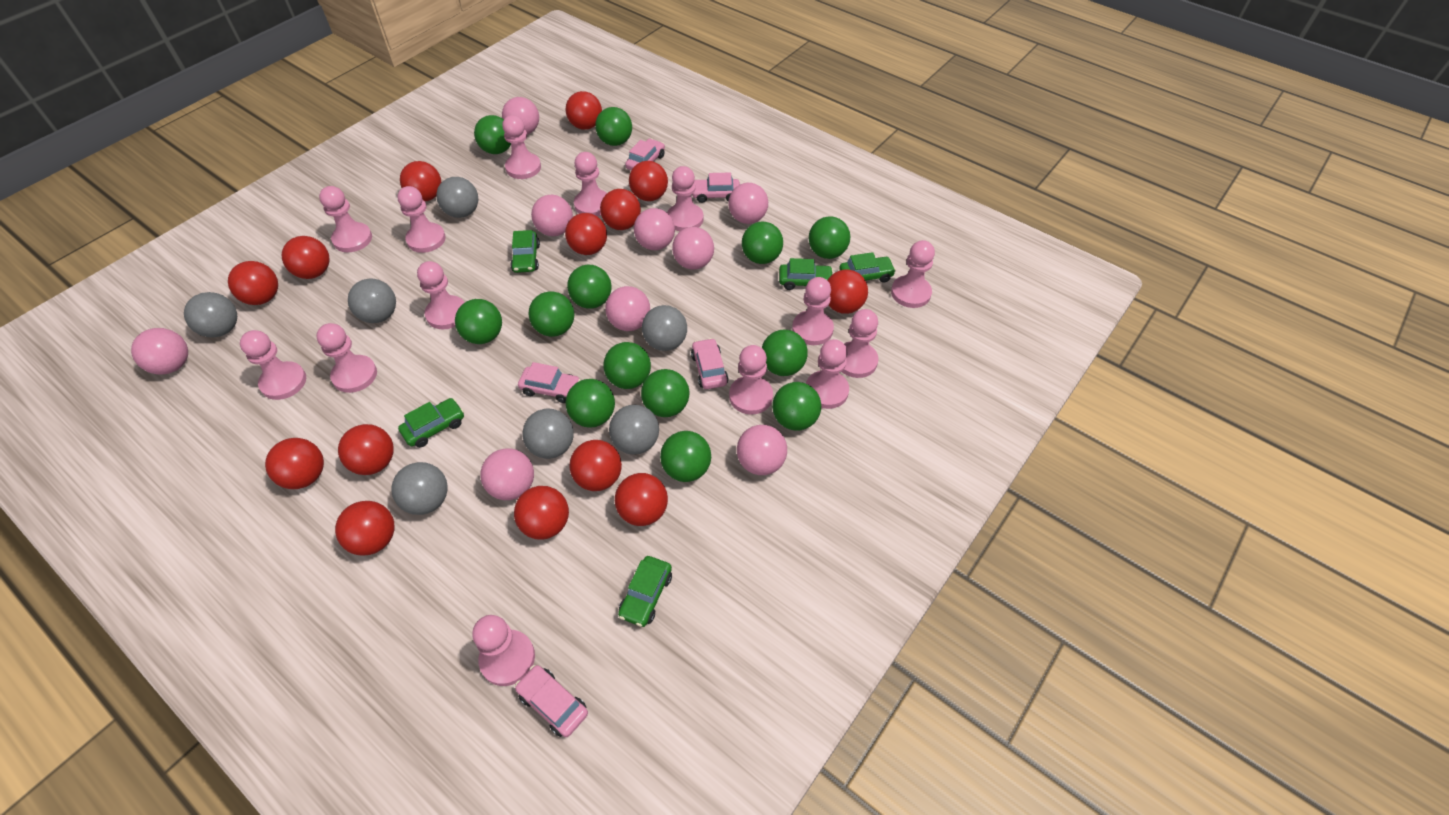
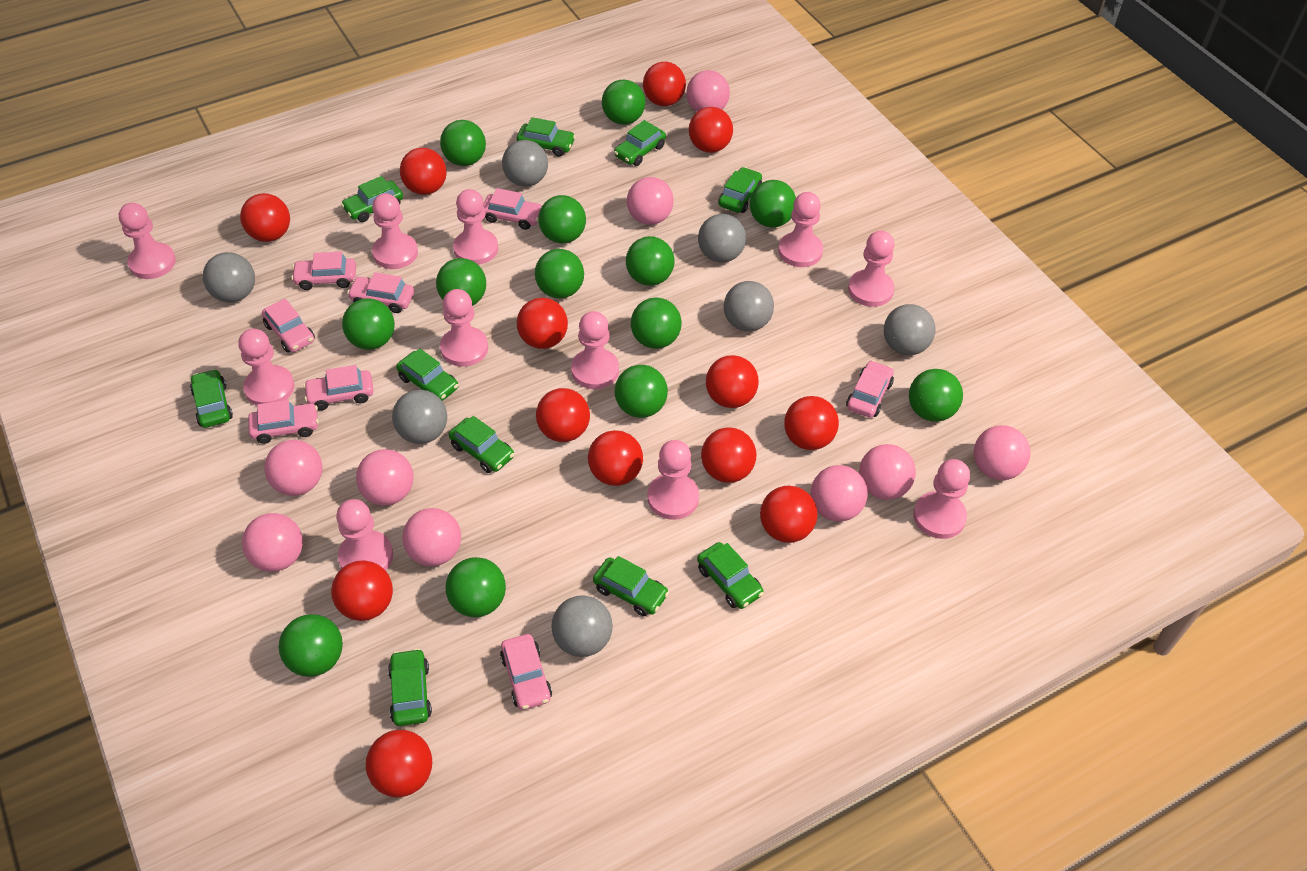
green car: [398,398,464,448] [510,230,540,273] [618,556,672,627] [779,258,833,290] [839,252,896,283] = 5 -> [190,369,233,428] [341,176,403,222] [388,648,432,726] [396,349,459,401] [449,416,514,473] [517,117,576,157] [593,556,669,616] [614,120,666,166] [697,542,764,609] [718,167,762,213] = 10
pink car: [515,665,588,737] [518,362,581,403] [625,139,665,170] [691,338,728,389] [692,173,740,203] = 5 -> [248,400,319,444] [262,299,315,353] [291,252,356,290] [303,365,374,410] [347,272,414,313] [483,188,542,230] [500,634,552,710] [846,360,894,418] = 8
pink pawn: [240,330,306,400] [316,323,377,393] [319,186,372,252] [397,186,446,253] [417,261,465,329] [472,615,535,686] [502,115,541,179] [574,152,607,216] [667,166,704,231] [729,345,773,415] [792,277,834,345] [806,339,849,409] [841,309,879,378] [891,240,935,308] = 14 -> [119,203,176,279] [238,329,294,406] [336,499,393,570] [372,193,418,269] [440,289,488,367] [453,189,498,265] [571,311,619,389] [647,440,699,520] [778,192,823,267] [848,231,894,307] [913,459,970,539] = 11
red ball: [228,261,278,305] [265,438,324,489] [282,236,330,279] [335,501,395,556] [338,424,394,475] [400,161,441,202] [514,486,569,540] [565,213,607,255] [566,91,602,130] [569,440,622,491] [600,189,641,230] [615,473,668,526] [629,161,668,201] [827,269,868,314] = 14 -> [240,193,290,242] [331,560,393,621] [366,730,432,797] [400,148,447,195] [517,298,568,349] [536,388,590,442] [588,430,643,486] [643,62,686,106] [689,107,733,153] [701,427,757,483] [706,355,759,408] [760,486,818,543] [784,396,839,450] = 13

